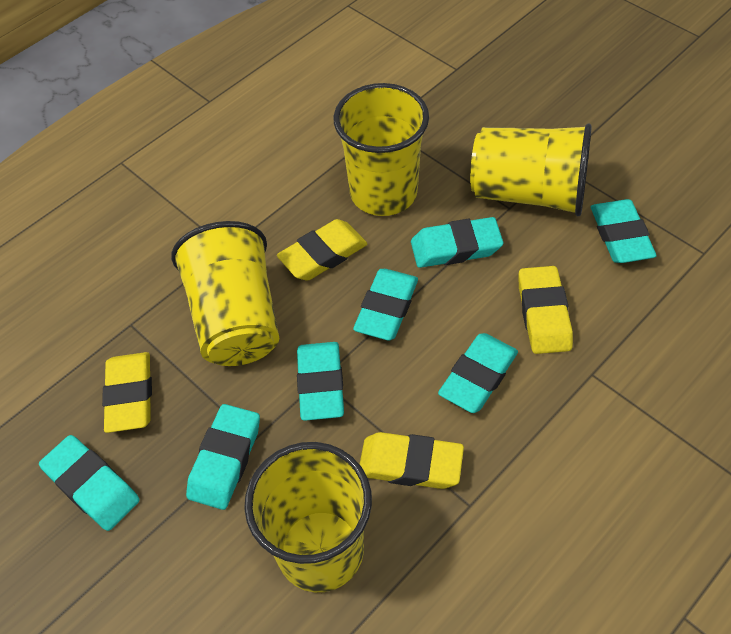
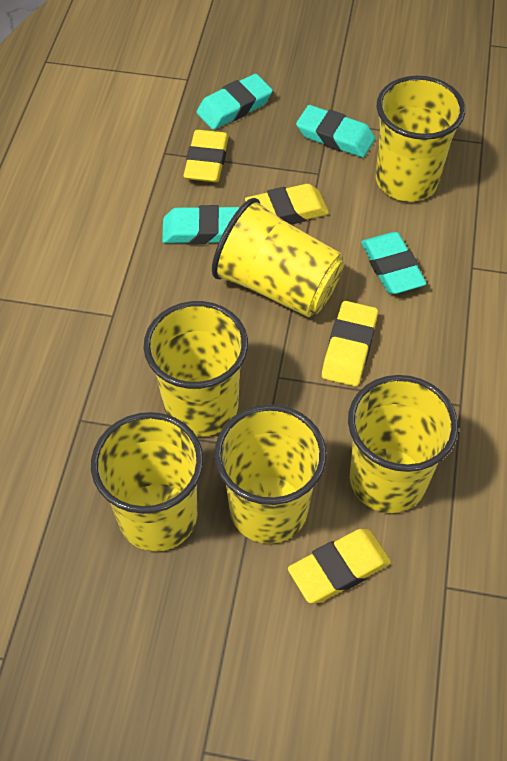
turquoise eraser: [39,435,139,531] [186,404,260,510] [297,342,344,421] [353,269,418,341] [411,217,503,268] [438,333,518,413] [591,199,656,263] = 7 -> [162,205,240,244] [197,74,273,130] [296,105,375,158] [361,232,427,294] = 4
yellow cup: [171,221,279,366] [244,442,372,592] [334,83,429,216] [470,124,592,216] = 4 -> [91,412,204,552] [143,301,248,437] [212,198,344,317] [214,404,326,544] [348,375,458,513] [376,76,465,202] = 6

